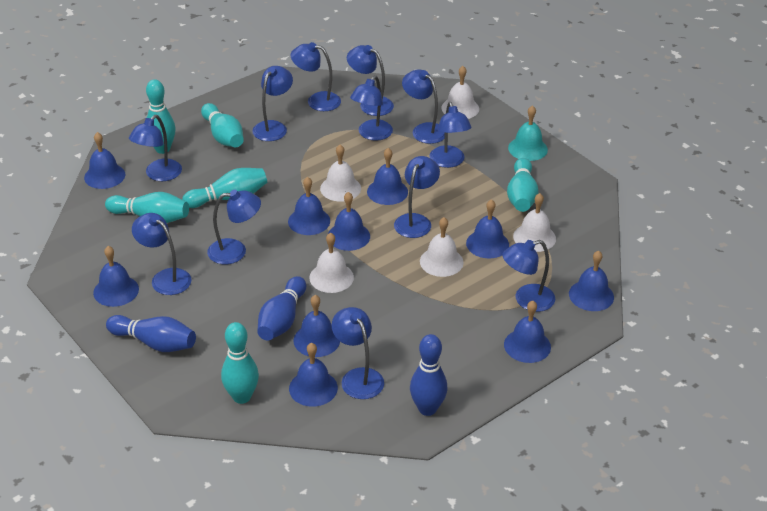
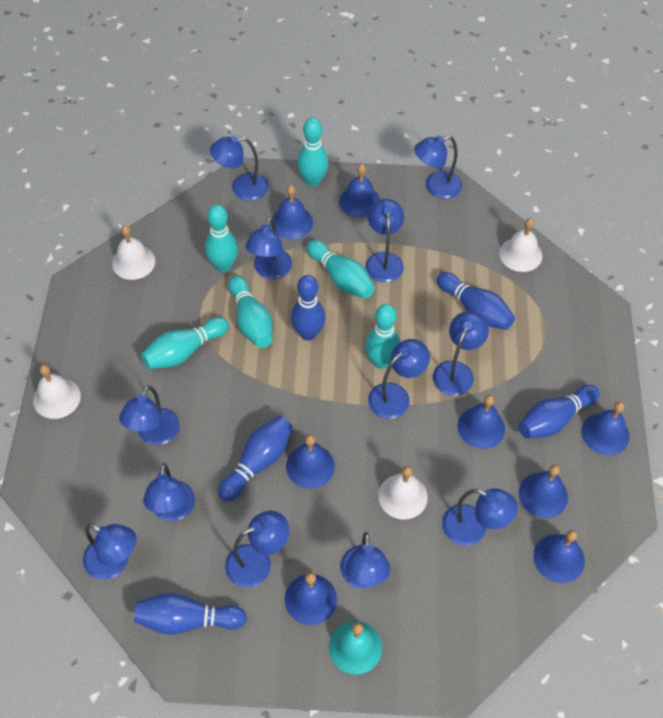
blue bell: [84,132,125,189] [93,246,139,307] [288,177,330,235] [289,343,338,407] [294,295,340,357] [328,192,370,251] [367,148,408,205] [466,199,509,258] [504,301,551,363] [569,251,614,311] = 10 -> [271,185,313,239] [285,572,337,625] [286,435,335,489] [339,164,380,218] [458,395,505,449] [519,465,568,518] [534,530,585,583] [581,402,629,455] = 8
blue bowling pin: [106,315,196,352] [257,276,306,341] [410,334,447,416] = 3 -> [134,593,247,635] [218,416,293,502] [291,275,325,341] [437,272,515,330] [518,385,600,439] = 5
white bell: [309,233,354,293] [320,145,361,202] [420,217,464,277] [441,66,479,119] [513,193,556,252] = 5 -> [33,365,81,419] [112,225,156,280] [378,466,428,520] [499,218,542,272] = 4

